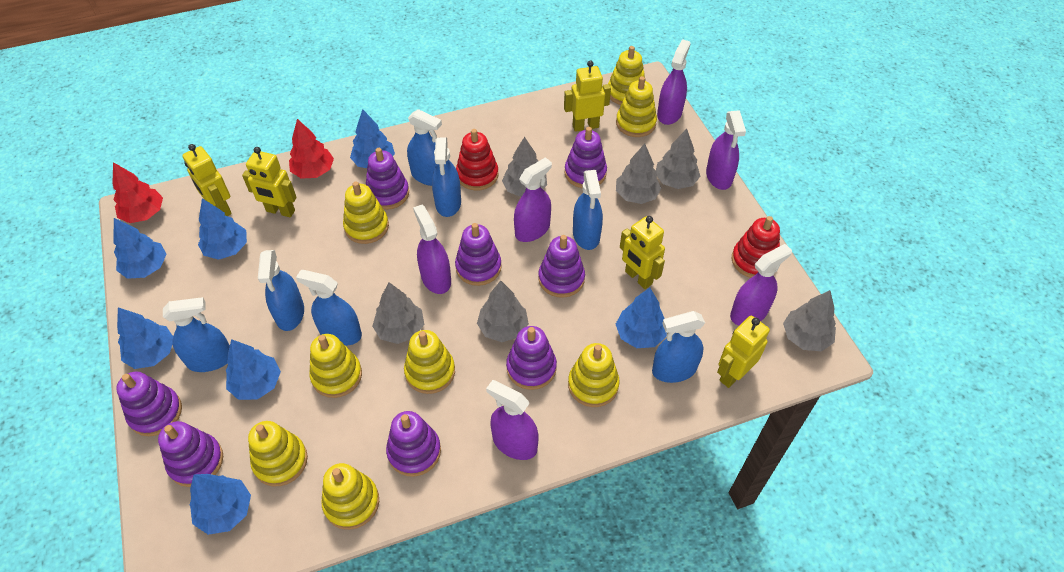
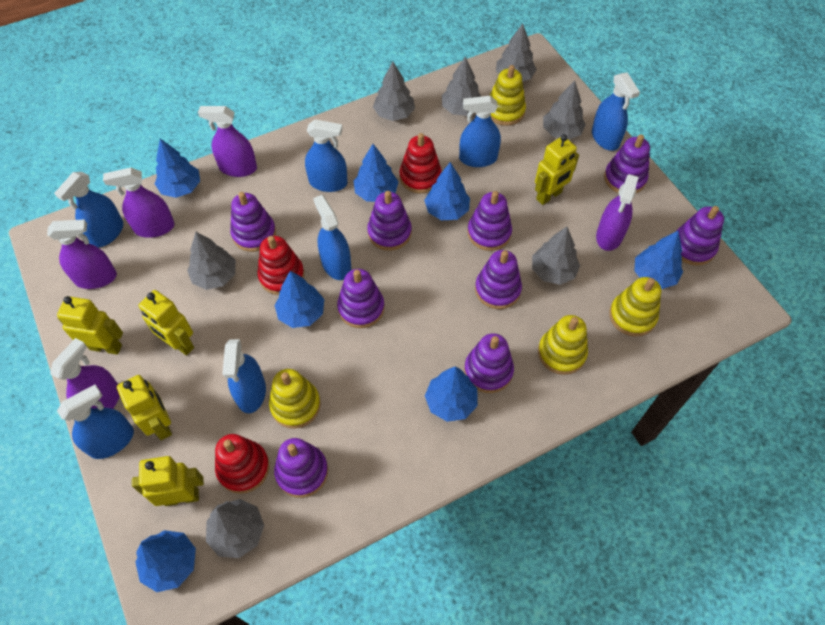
grey tree: [372,282,424,344] [477,281,529,342] [502,137,547,197] [616,144,661,204] [656,129,700,189] [783,290,836,351] = 6 -> [187,232,236,290] [206,499,264,558] [373,62,415,121] [442,56,481,116] [496,24,537,81] [532,227,580,285] [543,80,586,140] = 7
purple spray bottle: [413,205,451,294] [486,380,539,460] [514,157,552,242] [657,39,691,125] [706,110,746,190] [730,244,792,326] = 6 -> [47,219,117,289] [50,338,120,409] [103,168,175,238] [198,106,257,177] [596,174,639,251] = 5
purple stacking toy: [116,372,182,436] [158,421,223,487] [366,148,409,210] [386,411,441,477] [455,223,502,286] [506,326,557,390] [538,235,585,298] [565,127,607,188] = 8 -> [230,192,276,252] [274,438,328,498] [337,269,385,328] [367,191,412,251] [464,333,514,393] [467,191,512,251] [475,250,522,309] [604,134,650,194] [676,206,724,266] = 9
red stacking toy: [456,129,498,191] [732,216,780,278] = 2 -> [215,434,270,494] [257,236,304,295] [400,133,442,193] = 3
red tree: [112,162,163,223] [289,119,334,179] = 2 -> none = 0
yellow stacking toy: [248,421,308,486] [309,334,362,398] [321,463,379,530] [343,181,389,244] [404,330,455,394] [568,343,620,407] [608,46,646,105] [616,76,657,137] = 8 -> [269,369,321,429] [489,65,526,126] [538,315,588,375] [609,277,661,337] = 4

